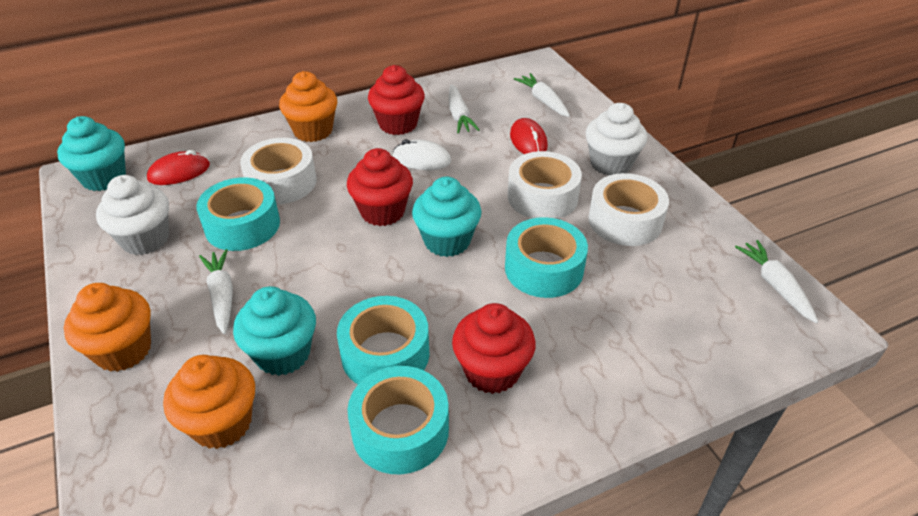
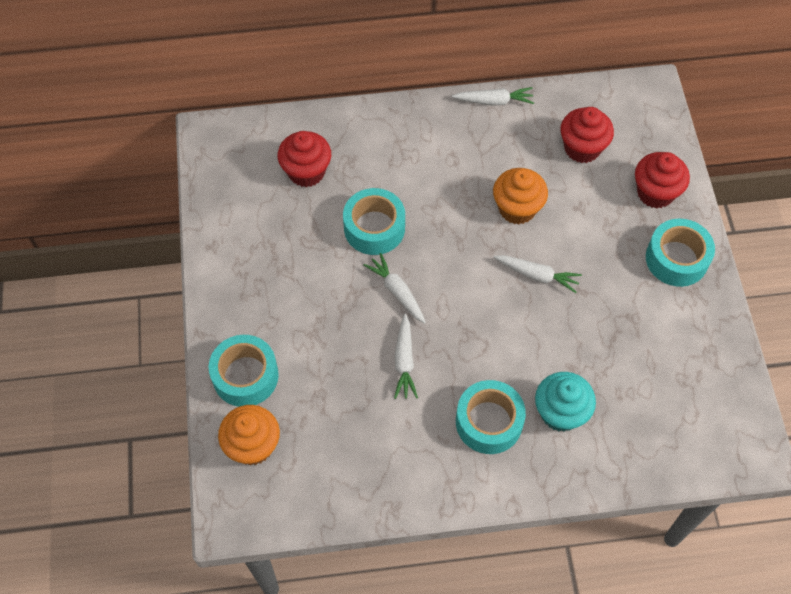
orange cupcake: [64,283,151,372] [163,355,255,449] [279,71,337,142] = 3 -> [218,405,280,465] [493,168,548,224] = 2
red mouse: [147,150,210,185] [510,118,548,154] = 2 -> none = 0
turquoise cupcake: [57,116,126,191] [233,286,316,376] [412,176,482,257] = 3 -> [535,372,596,432] = 1
white cupcake: [96,175,169,255] [586,103,647,176] = 2 -> none = 0
white mouse: [393,139,451,170] = 1 -> none = 0
white tape: [240,138,317,204] [508,151,582,219] [588,173,669,246] = 3 -> none = 0

